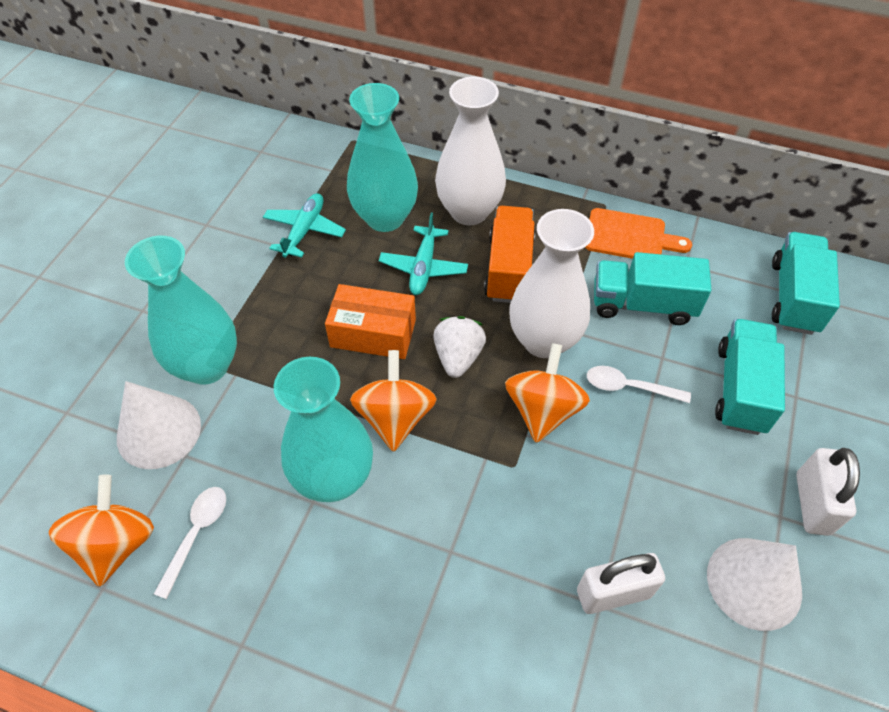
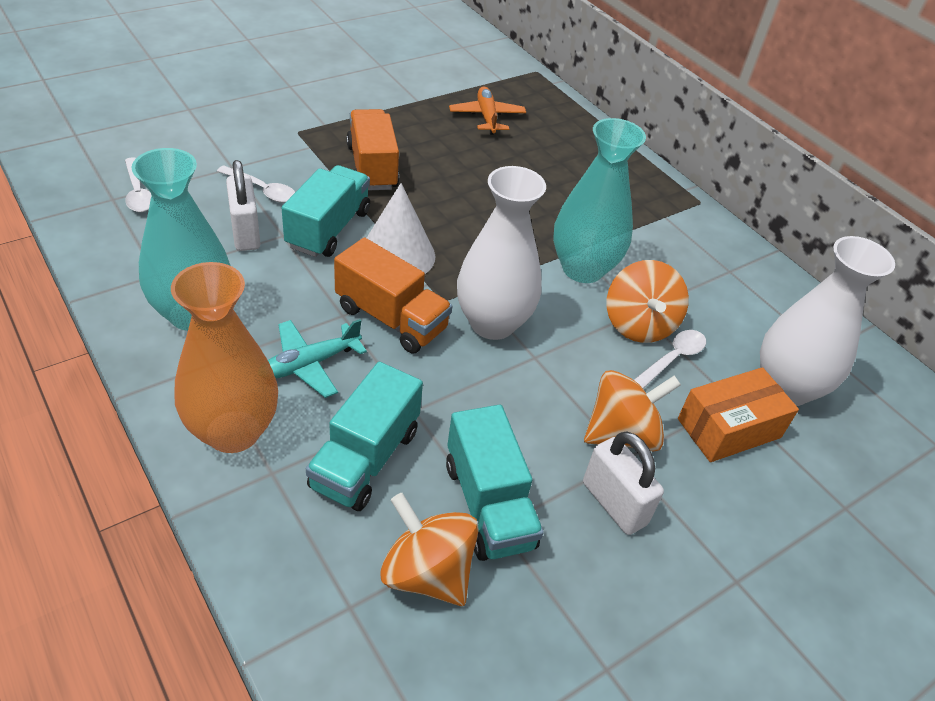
orange cutting board: [585,208,692,259] = 1 -> none = 0
orange plane: none = 0 -> [449,86,526,135] = 1
orange truck: [484,206,535,303] = 1 -> [334,237,452,353] [346,109,399,191] = 2
orange vase: none = 0 -> [171,262,278,453] = 1
turquoise plane: [263,193,346,258] [379,213,468,295] = 2 -> [268,319,367,398] = 1
turquoise vase: [125,236,237,384] [274,357,373,502] [347,83,418,232] = 3 -> [131,148,230,331] [553,118,646,283] = 2
white cone: [117,381,201,469] [707,538,802,631] = 2 -> [367,183,436,274] = 1
white spoon: [154,487,226,599] [587,366,691,403] = 2 -> [125,157,152,212] [217,165,295,203] [634,330,706,389] = 3
white strawberry: [433,316,486,378] = 1 -> none = 0

